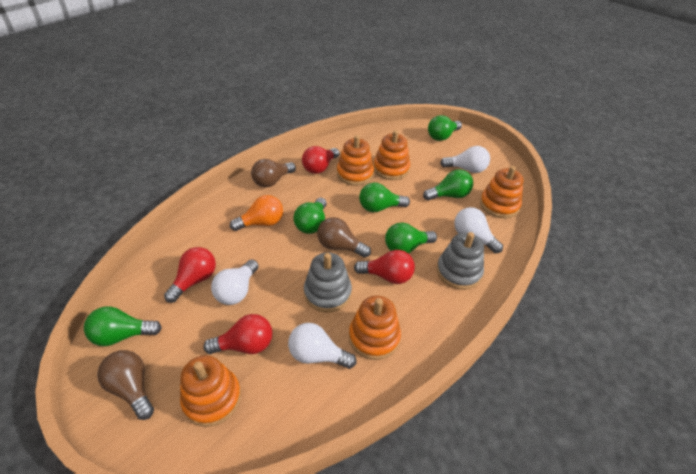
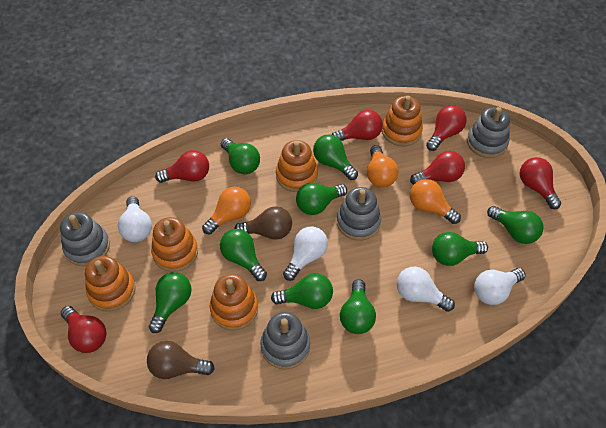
brown light bulb: [97,350,154,420] [251,159,296,188] [317,217,371,258] = 3 -> [147,341,215,379] [234,206,292,240] = 2
green light bulb: [84,306,162,346] [293,198,327,234] [359,183,410,212] [385,223,437,253] [423,169,473,201] [428,115,462,141] = 6 -> [149,272,192,333] [220,229,267,281] [221,138,260,174] [271,273,333,309] [296,183,347,215] [313,134,358,180] [340,279,376,334] [432,232,488,266] [487,206,544,244] = 9
grey stacking toy: [304,252,352,312] [437,232,484,290] = 2 -> [60,212,110,266] [260,312,310,369] [337,187,381,241] [467,107,510,158] = 4
orange light bulb: [230,195,283,231] = 1 -> [202,187,251,234] [367,145,399,187] [410,179,461,224] = 3
red light bulb: [164,247,216,303] [203,314,272,354] [302,146,339,174] [354,250,415,284] = 4 -> [61,306,107,353] [155,150,209,183] [332,110,383,141] [410,151,465,185] [426,105,466,151] [520,157,561,209] = 6

